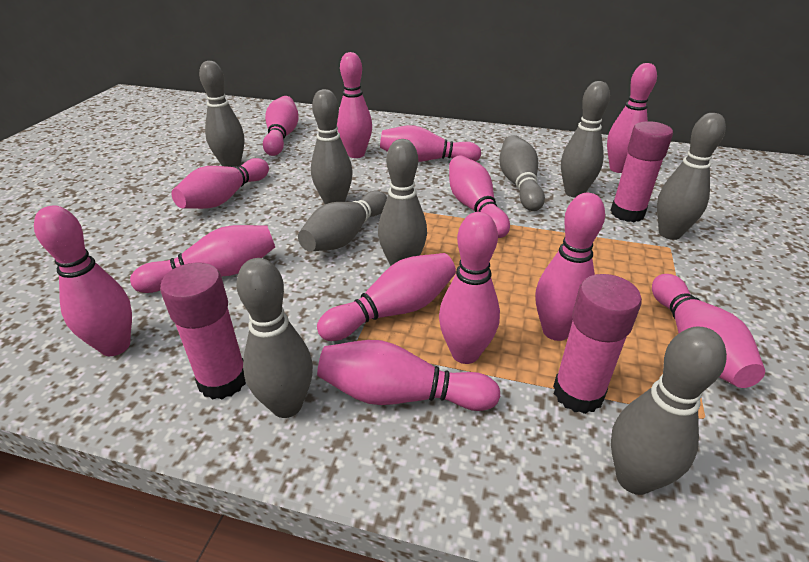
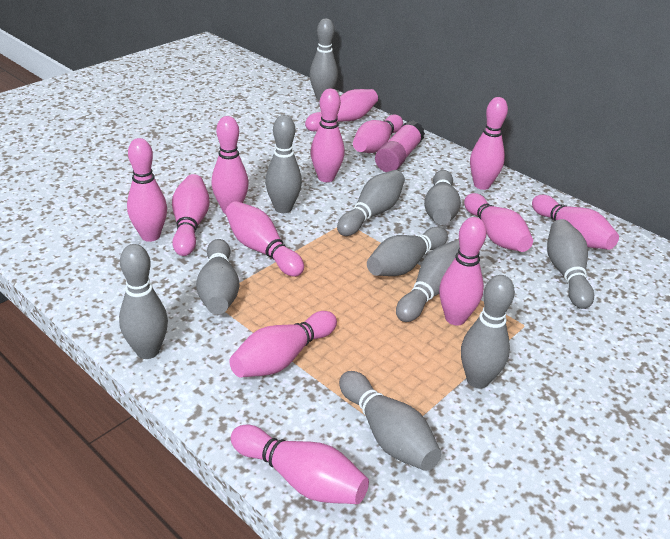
grey bowling pin: [199,61,244,167] [236,258,313,418] [298,191,387,252] [311,89,353,204] [378,139,427,266] [499,135,545,211] [561,81,610,198] [611,327,727,495] [657,113,726,240] = 9 -> [119,244,168,359] [196,239,239,314] [265,115,302,213] [310,18,338,100] [337,170,405,236] [339,371,441,471] [367,227,448,276] [396,240,460,322] [424,170,461,225] [461,275,515,389] [547,219,594,309] = 11
pink glue stick: [160,262,246,400] [553,274,642,414] [610,121,673,222] = 3 -> [375,121,425,172] = 1

